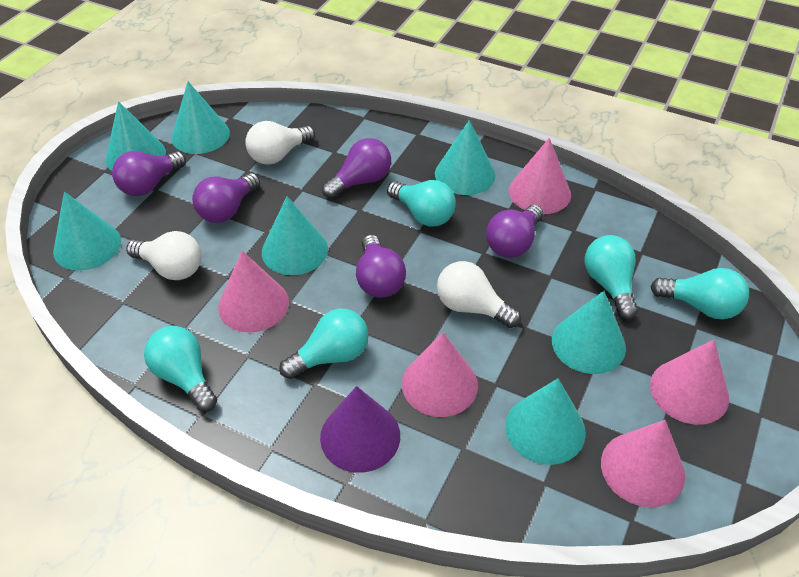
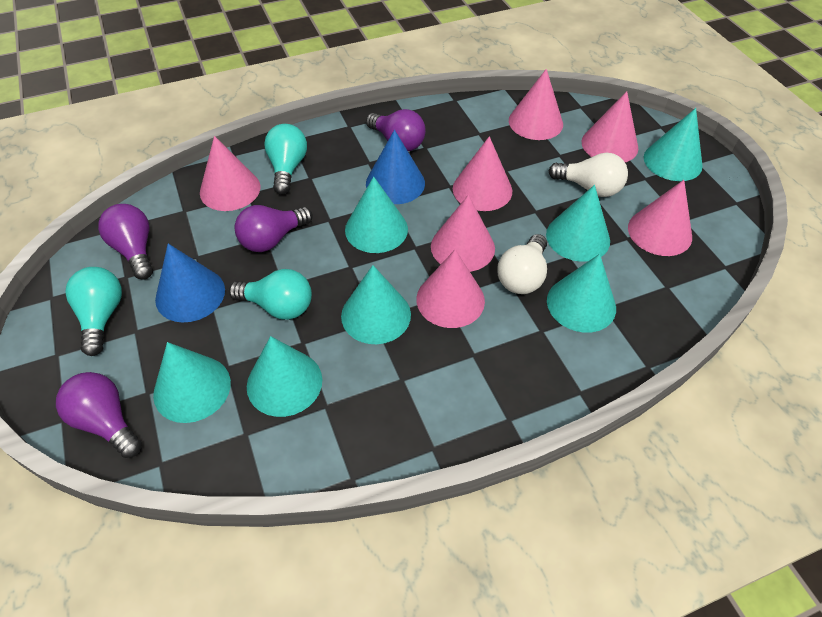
blue cone: none = 0 -> [155,244,225,323] [366,130,425,204] = 2
pink cone: [218,251,289,333] [402,332,478,417] [509,138,571,214] [601,420,685,507] [650,340,729,425] = 5 -> [200,136,261,211] [416,249,485,328] [431,195,495,272] [453,136,512,211] [509,69,563,140] [582,91,638,162] [628,180,692,256] = 7
purple cone: [320,386,400,473] = 1 -> none = 0
purple light bulb: [112,151,186,196] [192,173,260,223] [322,138,391,199] [356,235,406,298] [486,205,543,258] = 5 -> [56,372,142,458] [98,204,153,280] [234,205,313,252] [366,109,426,151] = 4
turquoise light bulb: [144,326,217,412] [279,309,369,379] [387,180,456,227] [584,235,638,320] [650,268,749,319] = 5 -> [65,267,122,356] [229,269,312,320] [264,124,307,194] = 3
white light bulb: [126,231,202,280] [245,121,315,165] [437,261,521,328] = 3 -> [497,234,547,294] [548,153,628,197] = 2

